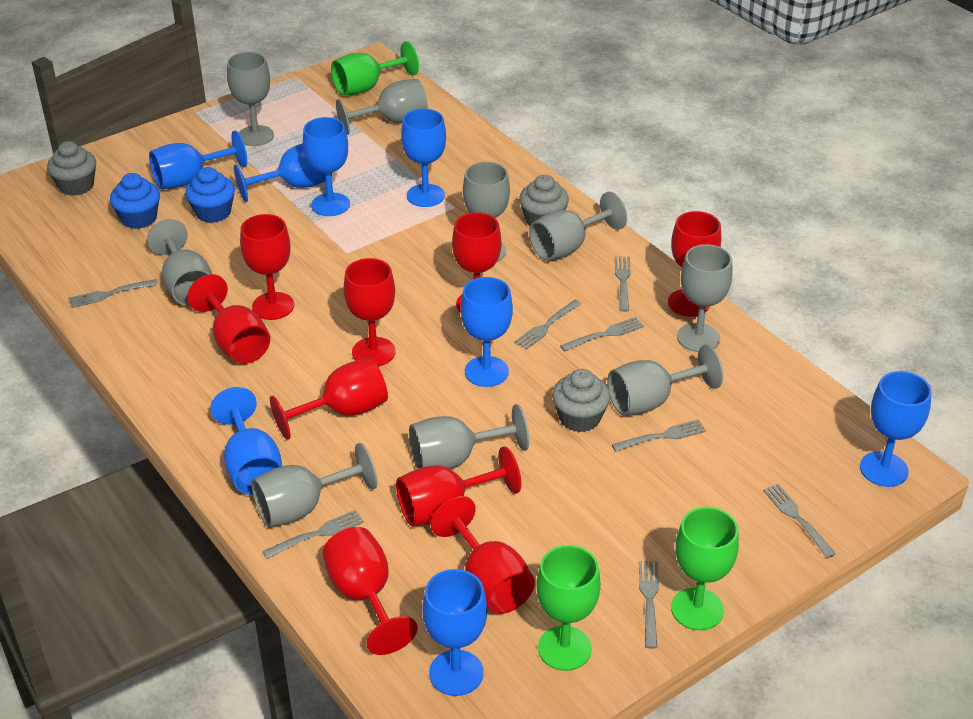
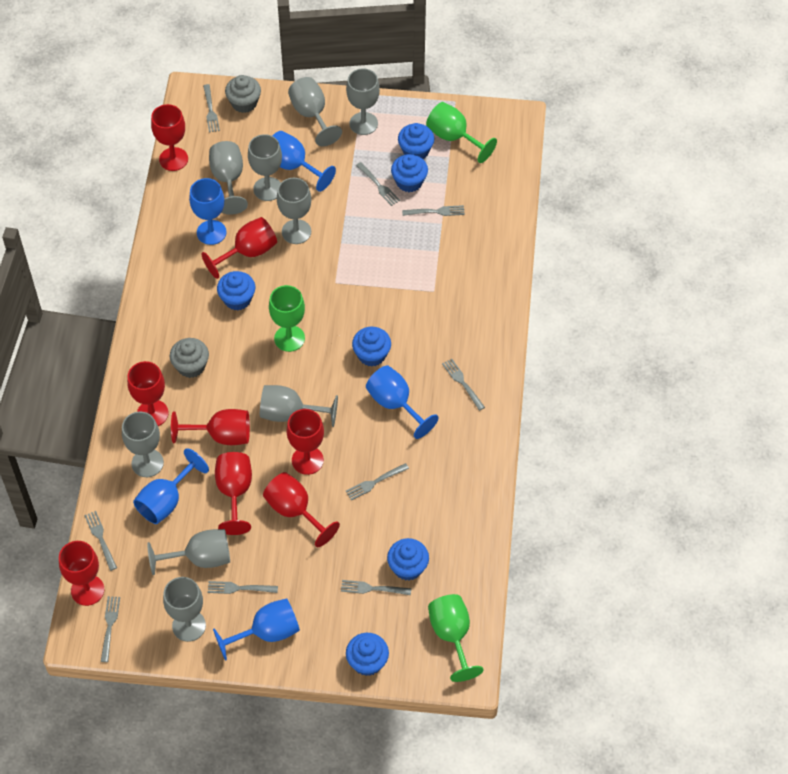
blue cupcake: [110,173,160,229] [185,167,235,223] = 2 -> [217,271,255,311] [346,633,389,676] [352,327,391,366] [387,538,429,581] [391,154,428,192] [398,123,434,159] = 6
blue goblet: [149,131,247,189] [210,387,282,495] [234,143,332,202] [303,117,350,216] [401,109,446,207] [422,569,487,696] [461,277,513,387] [860,371,932,487] = 8 -> [133,448,209,524] [189,178,226,245] [213,598,300,661] [273,131,336,192] [366,365,439,439] = 5
grey cupcake: [47,141,96,196] [519,175,569,226] [552,369,610,432] = 3 -> [170,338,209,378] [225,75,261,113] = 2
grey fork: [69,279,158,308] [262,510,364,559] [514,300,581,350] [560,317,644,352] [612,419,706,452] [615,256,631,312] [639,561,659,649] [763,484,836,558] = 8 -> [84,511,117,571] [101,596,120,662] [203,84,220,133] [208,581,278,594] [341,580,411,595] [346,463,409,500] [356,162,400,206] [402,205,465,216] [442,359,485,411] = 9
red goblet: [187,274,270,364] [240,214,294,320] [270,358,388,440] [322,527,418,655] [344,258,396,366] [396,446,521,527] [430,496,535,614] [452,212,501,313] [668,211,721,317] = 9 -> [59,541,104,606] [127,361,169,426] [151,104,188,171] [171,409,250,445] [201,217,277,279] [215,452,252,535] [263,472,340,547] [287,409,324,475] = 8

